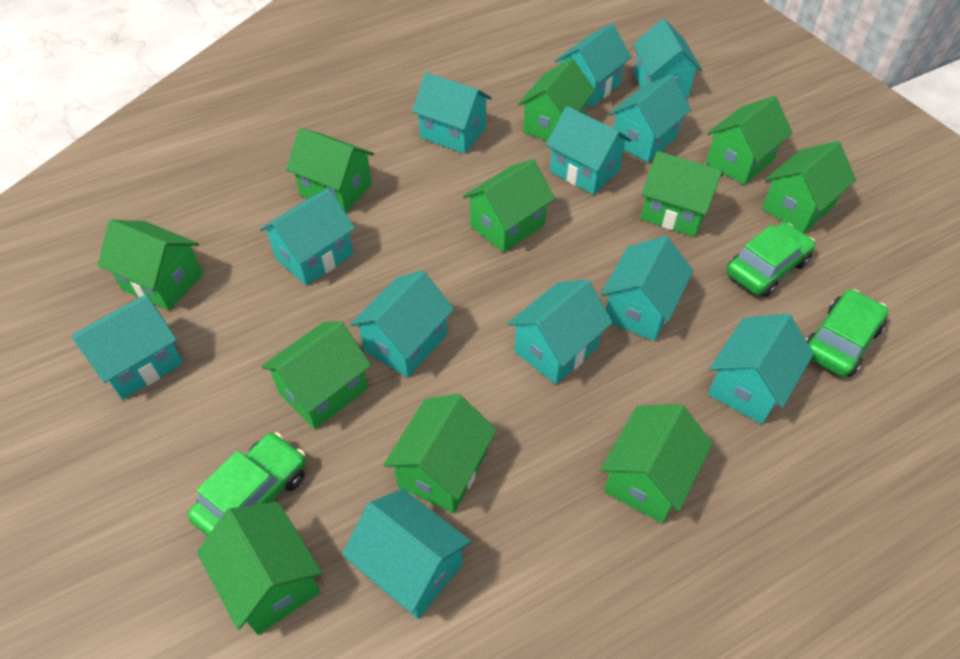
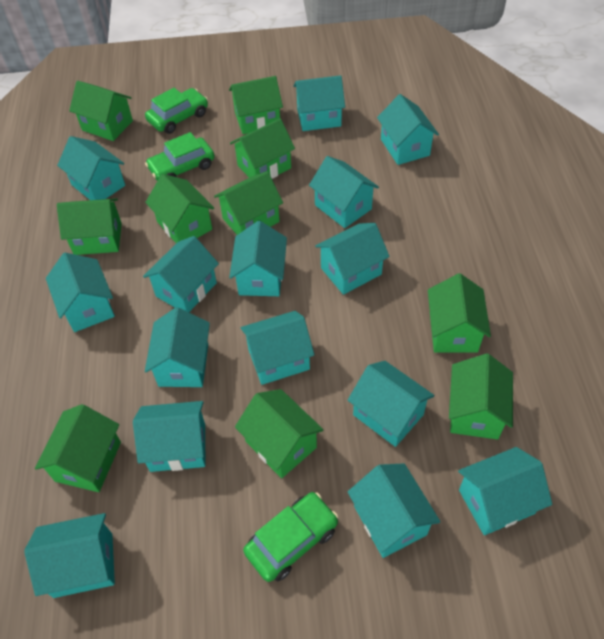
green house: [98,220,203,310] [197,502,322,635] [261,321,371,429] [286,128,374,213] [384,394,497,513] [463,159,555,253] [518,58,595,141] [601,404,713,523] [641,151,723,237] [706,96,793,185] [762,141,856,234] = 11 -> [35,404,121,492] [57,198,122,255] [69,81,133,141] [145,174,214,243] [214,171,283,235] [229,76,283,134] [230,118,295,179] [235,389,324,478] [428,273,491,353] [449,353,513,440] = 10
turquoise house: [71,295,183,400] [260,188,355,286] [342,489,471,619] [350,270,454,378] [412,72,492,154] [507,279,613,384] [546,106,631,195] [555,24,631,107] [601,236,693,341] [609,75,691,162] [633,19,703,98] [708,313,814,424] = 12 -> [24,513,115,598] [46,253,115,332] [57,136,125,200] [133,401,205,472] [143,236,219,312] [145,307,210,387] [229,221,287,296] [241,311,314,385] [293,75,345,131] [309,156,379,228] [315,223,390,295] [348,361,434,447] [348,463,440,558] [377,94,439,165] [458,447,552,535] = 15

